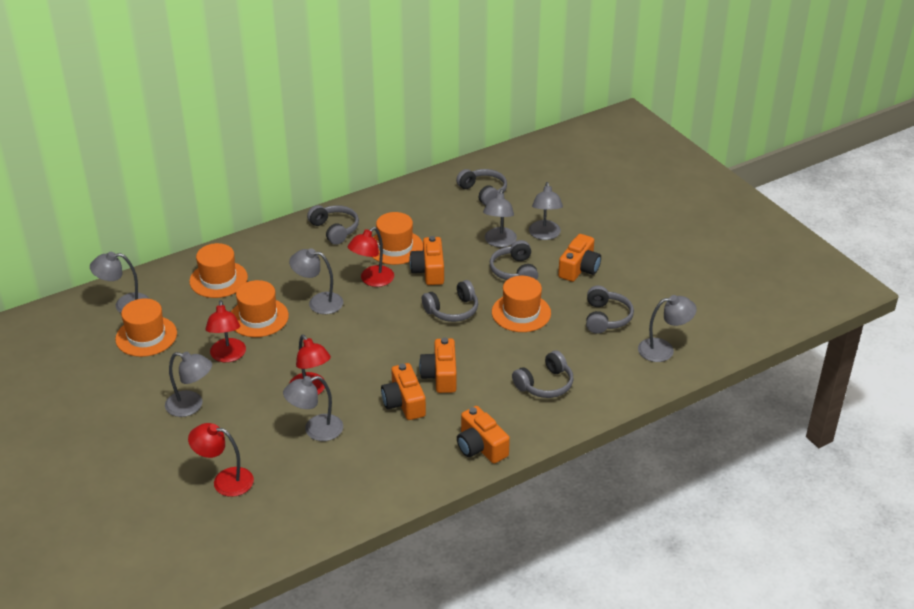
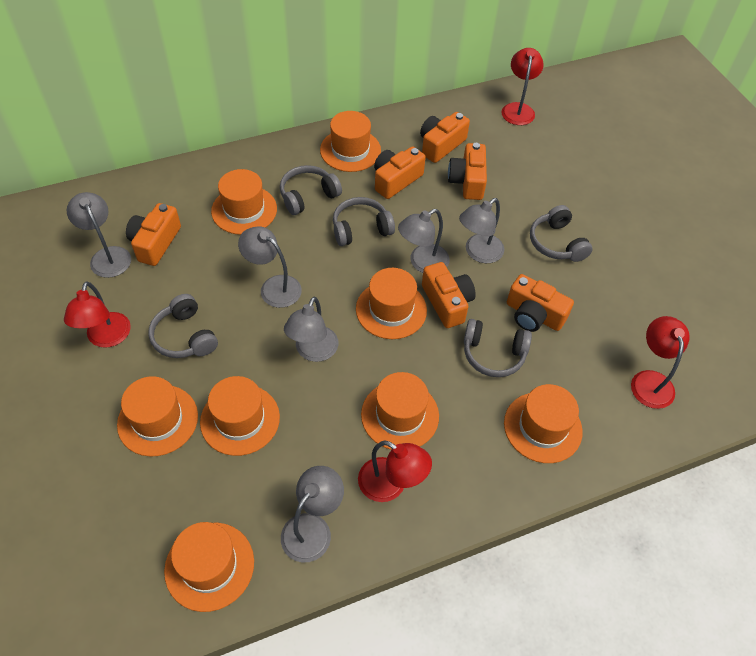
grey headphones: [307,205,359,245] [422,280,478,322] [456,169,507,205] [490,240,538,280] [512,351,573,398] [586,285,634,334] = 6 -> [148,294,218,358] [280,165,342,215] [333,197,395,246] [464,319,532,377] [530,205,593,262] = 5
grey lamp: [90,252,149,313] [165,352,212,417] [283,376,343,441] [289,248,343,314] [483,189,517,247] [529,182,563,240] [638,295,697,362] = 7 -> [67,192,131,278] [238,226,302,308] [281,466,344,563] [284,297,339,362] [398,209,450,273] [459,198,504,263] = 6
orange camera: [381,363,426,420] [409,236,444,285] [419,338,457,393] [457,406,510,464] [558,234,601,282] = 5 -> [126,203,181,266] [374,146,426,199] [420,112,470,163] [422,262,476,328] [448,143,487,200] [507,274,574,332] = 6
orange hat: [115,298,177,357] [189,243,248,298] [231,280,289,337] [372,212,423,265] [492,276,551,332] = 5 -> [117,376,198,457] [164,522,254,612] [200,376,280,456] [211,169,277,235] [320,111,381,172] [356,268,427,339] [361,372,439,450] [504,384,583,463] = 8

